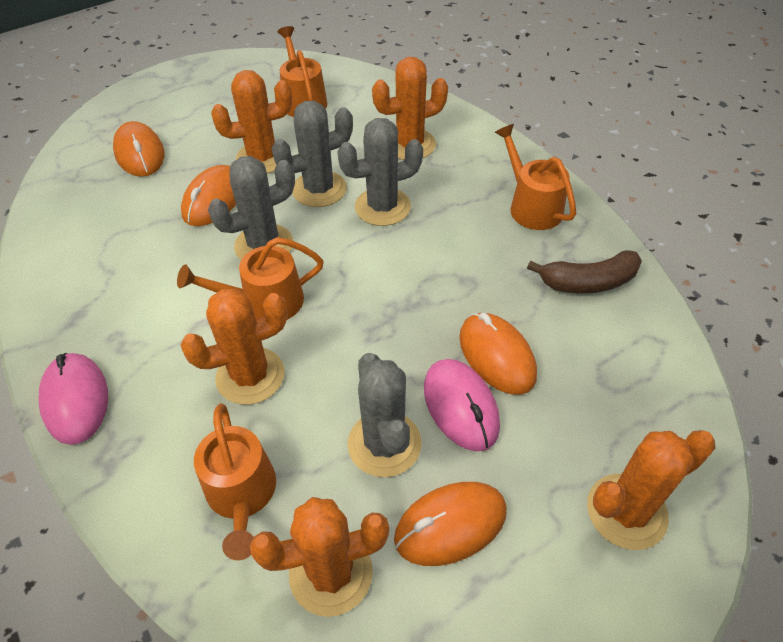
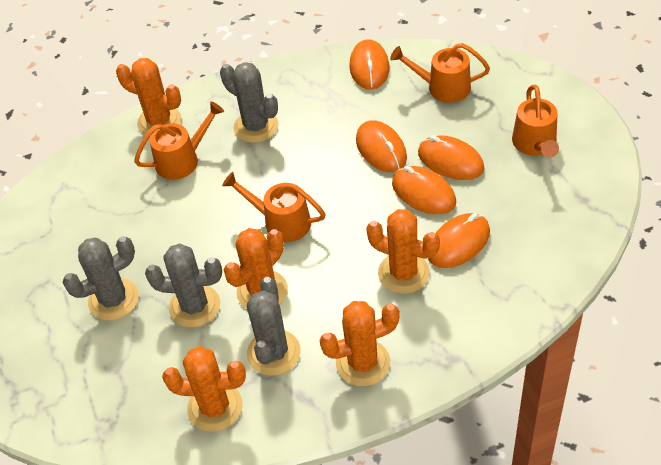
brown banana: [527,250,642,293] = 1 -> none = 0
orange mouse: [113,121,165,177] [181,165,236,226] [394,482,507,566] [459,313,537,395] = 4 -> [350,39,389,90] [356,120,407,172] [392,166,456,214] [418,135,484,180] [428,213,490,268] = 5
pink mouse: [39,353,108,445] [424,359,500,451] = 2 -> none = 0

